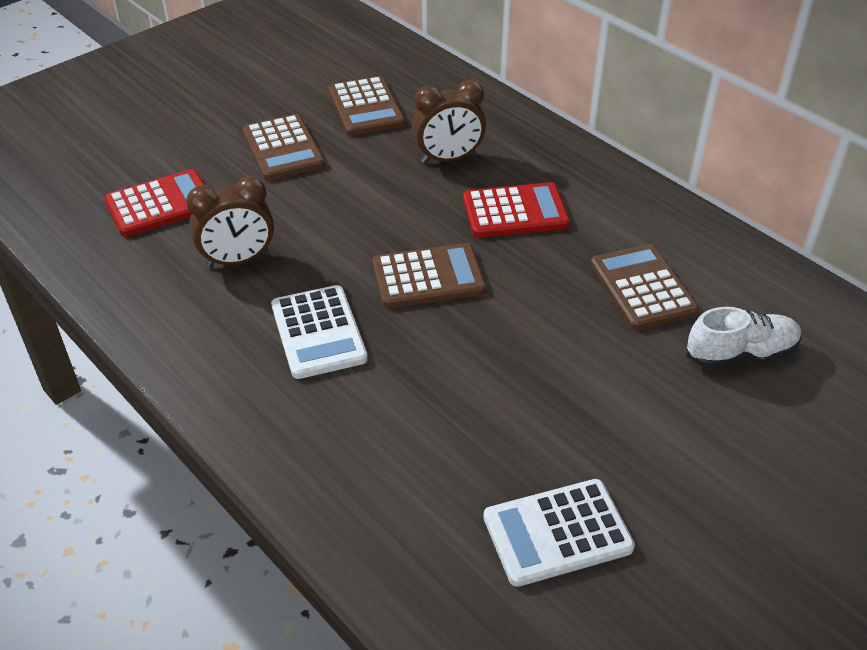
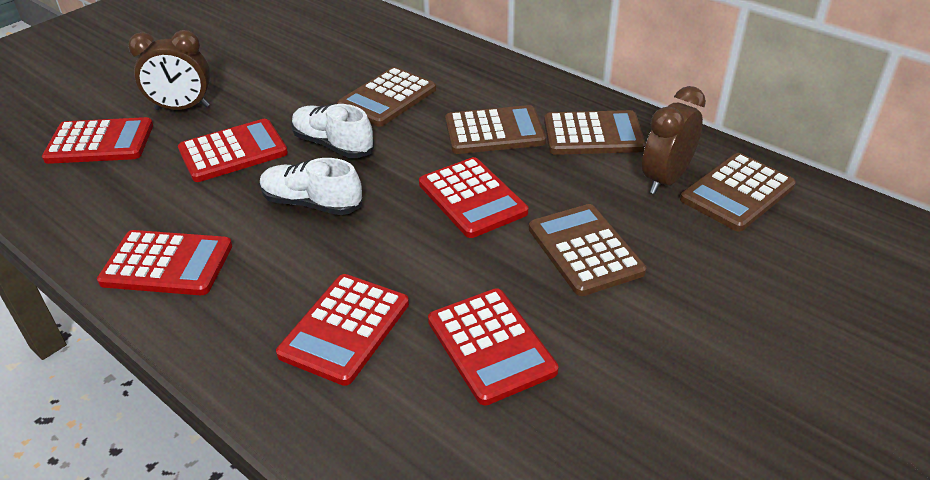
brown calculator: [242,114,325,181] [328,76,405,136] [372,243,486,308] [591,244,699,330] = 4 -> [337,67,436,127] [445,105,546,154] [529,204,646,296] [544,110,646,155] [680,153,796,231] = 5
red calculator: [104,169,205,237] [463,182,570,238] = 2 -> [42,117,153,164] [97,230,232,295] [178,119,288,182] [276,274,409,386] [419,157,528,238] [428,288,558,406] = 6
white calculator: [271,285,368,379] [483,479,635,587] = 2 -> none = 0
white shoe: [686,307,802,368] = 1 -> [260,158,362,215] [291,104,375,158] = 2

